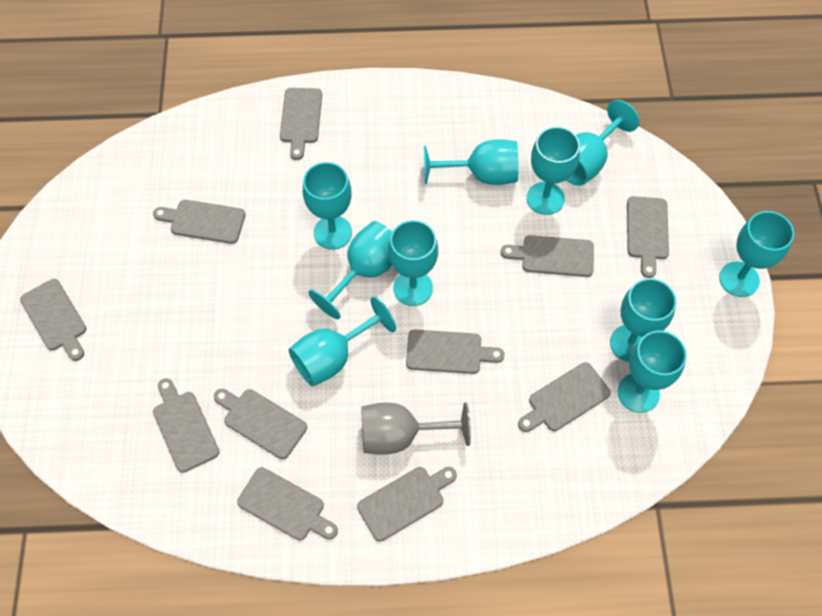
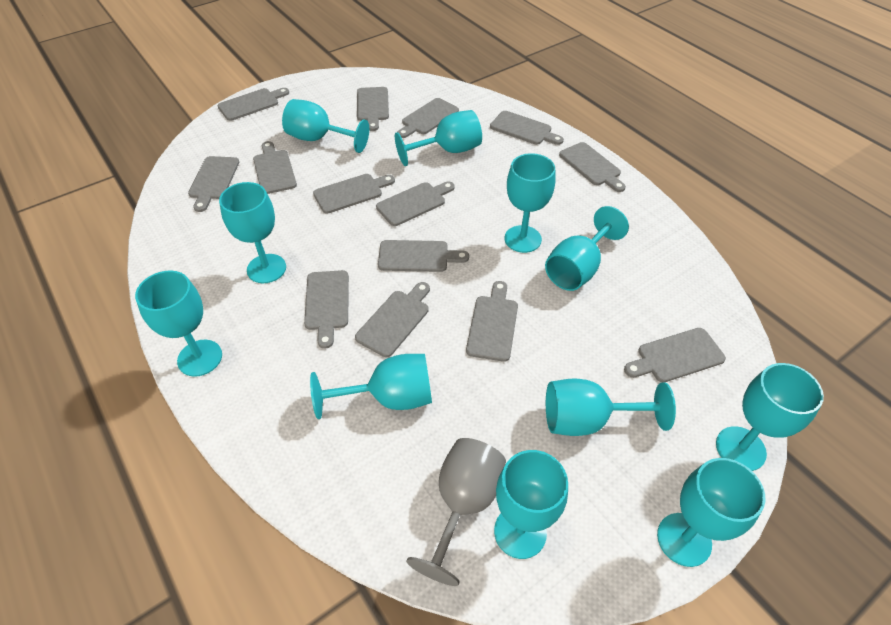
grey cutting board: [20,279,87,361] [153,200,246,244] [153,378,220,473] [214,389,307,459] [237,467,338,541] [280,88,322,160] [357,467,457,542] [406,330,505,374] [501,235,594,277] [518,362,611,432] [627,196,669,278] = 11 -> [188,156,239,212] [218,88,289,121] [253,141,297,194] [304,270,349,349] [313,174,395,214] [355,282,430,357] [357,87,389,131] [376,181,455,226] [378,240,469,272] [398,98,459,138] [466,281,518,362] [490,111,564,145] [559,142,626,192] [624,328,726,382] = 14
turquoise goblet: [289,297,396,386] [303,162,352,250] [308,221,392,319] [388,220,438,306] [424,139,519,185] [527,127,580,215] [566,100,640,186] [610,278,676,362] [618,331,687,413] [719,211,794,297] = 10 -> [135,271,222,377] [219,182,286,283] [282,99,369,153] [310,354,432,419] [395,110,482,166] [494,450,568,559] [505,153,555,253] [545,206,629,291] [546,379,676,436] [657,458,765,567] [716,363,824,471] = 11

